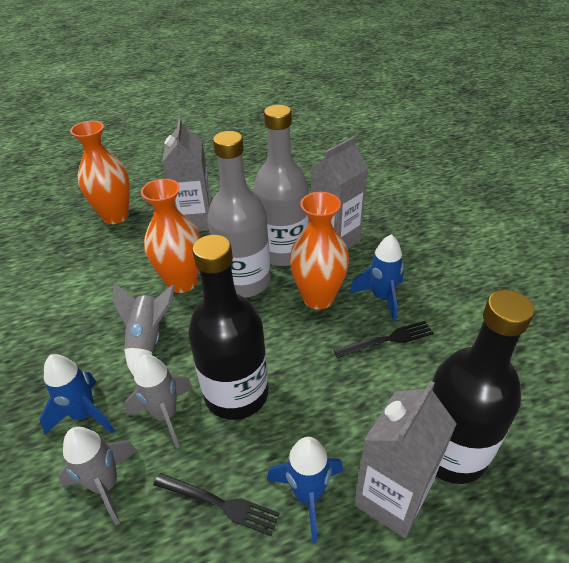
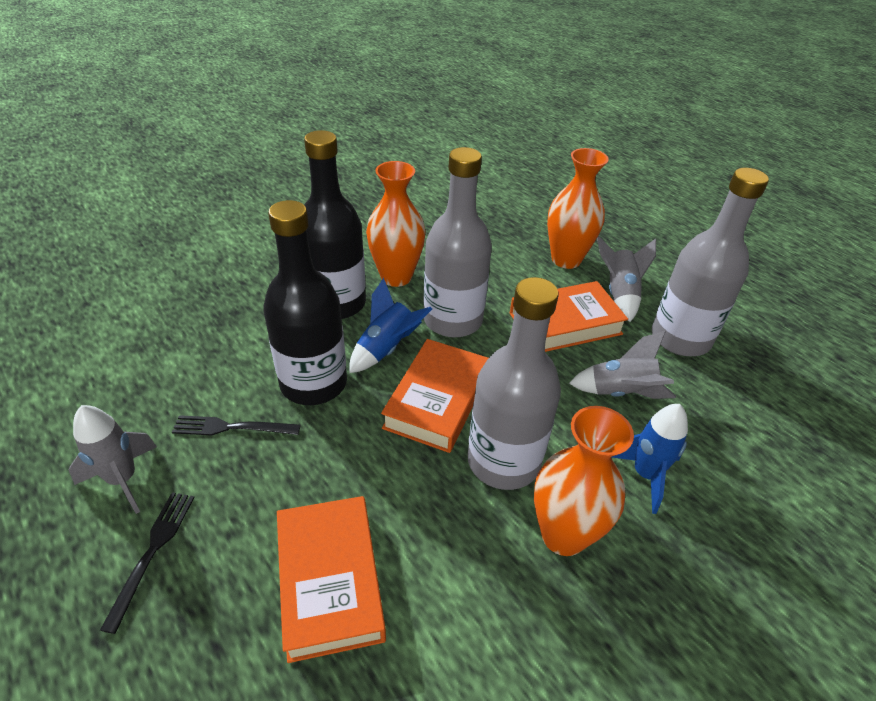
blue rocket: [39,354,115,434] [267,437,343,543] [350,234,404,322] = 3 -> [349,278,432,373] [612,404,688,514] = 2
grey bottle: [207,131,271,298] [253,105,309,266] = 2 -> [423,147,492,338] [468,277,561,490] [652,168,769,356] = 3
grey carton: [162,118,212,231] [311,136,368,249] [354,381,457,538] = 3 -> none = 0
orange book: none = 0 -> [277,496,386,663] [381,339,488,453] [510,281,628,352] = 3

